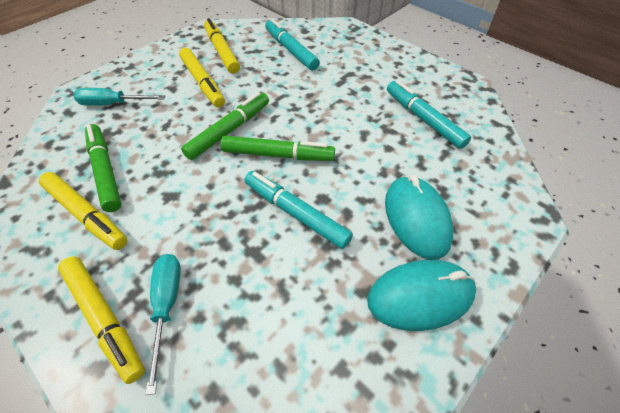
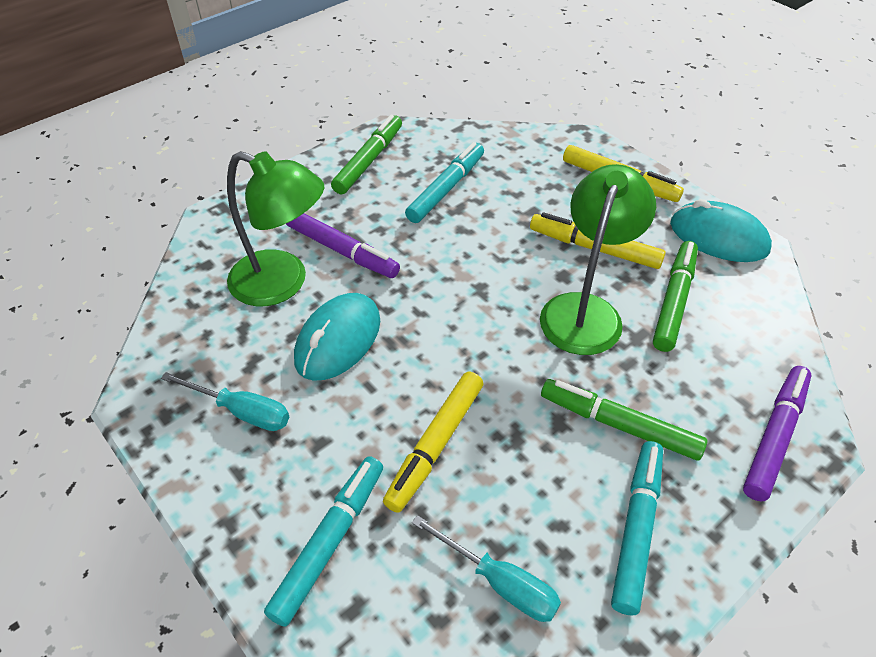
green lamp: none = 0 -> [227,151,324,306] [540,164,656,355] = 2
purple marker: none = 0 -> [286,213,400,278] [743,366,812,502] = 2
yellow marker: [39,172,127,250] [58,257,145,384] [179,48,225,108] [204,18,240,74] = 4 -> [383,372,483,513] [530,212,666,269] [563,145,684,202] = 3

